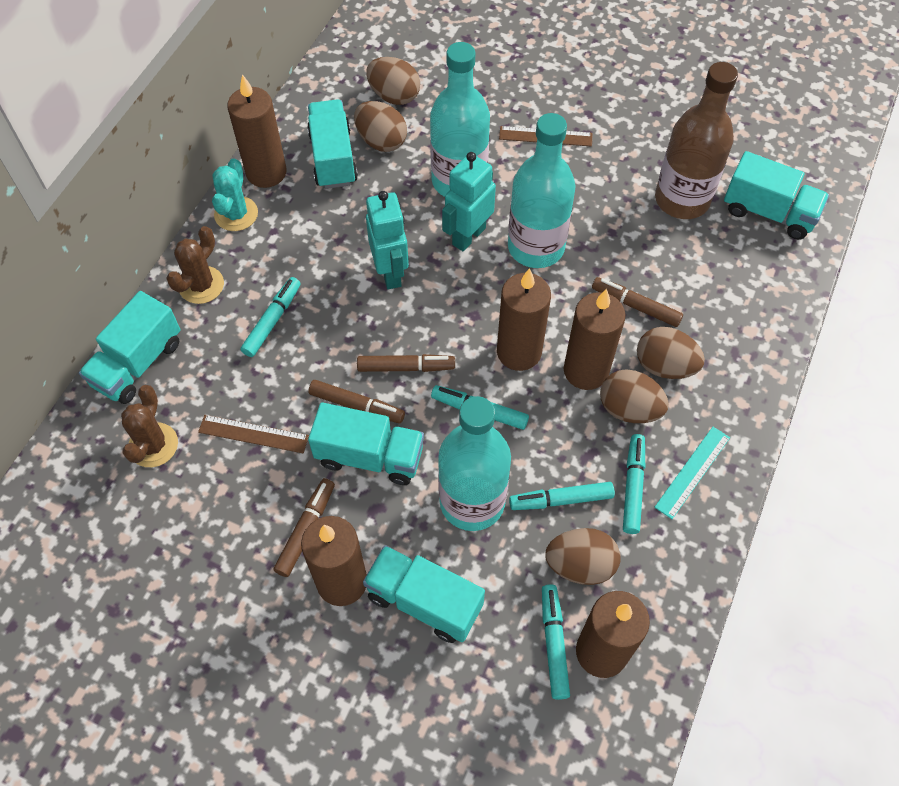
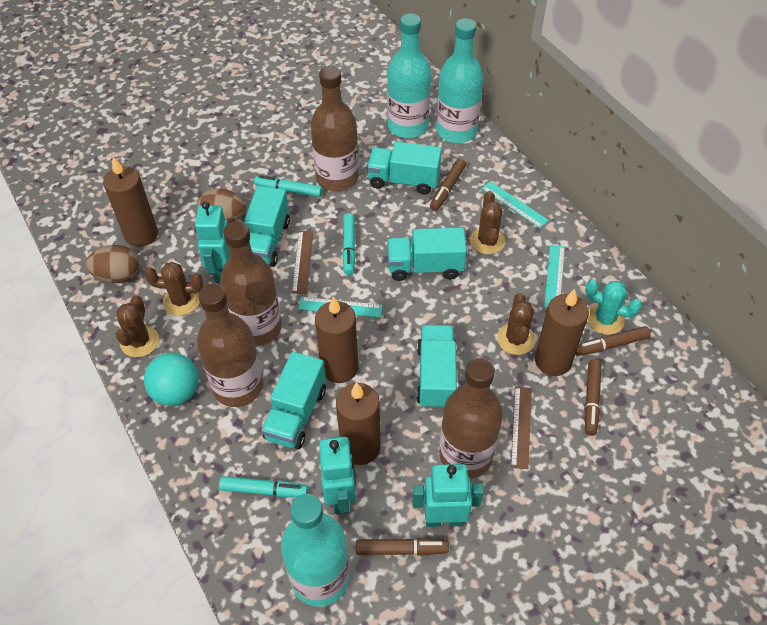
brown bottle: [655,62,738,219] = 1 -> [197,283,263,407] [220,221,282,346] [311,66,359,192] [439,358,503,478] = 4
brown cactus: [121,385,178,467] [166,226,224,304] = 2 -> [116,295,159,357] [144,262,203,316] [470,191,505,254] [497,293,536,355] = 4
brown candle: [227,74,287,188] [301,516,367,606] [497,268,551,371] [564,289,626,390] [576,591,650,678] = 5 -> [103,157,158,247] [315,296,358,383] [336,382,380,465] [535,289,589,376] = 4
brown egg: [354,101,407,152] [366,57,420,105] [545,528,621,585] [600,369,669,423] [637,327,705,379] = 5 -> [86,245,139,283] [197,188,246,224] = 2
turquoise ball: none = 0 -> [144,353,199,406] = 1
turquoise marker: [241,277,301,357] [431,385,529,430] [509,482,615,510] [542,584,570,700] [623,434,645,534] = 5 -> [219,476,308,497] [254,175,323,197] [342,213,356,275] = 3
turquoise robot: [366,191,409,289] [442,152,496,251] = 2 -> [195,201,230,283] [319,436,356,514] [412,464,484,527] = 3
turquoise ruler: [654,427,730,519] = 1 -> [298,297,383,318] [481,181,549,228] [544,245,565,308] = 3

